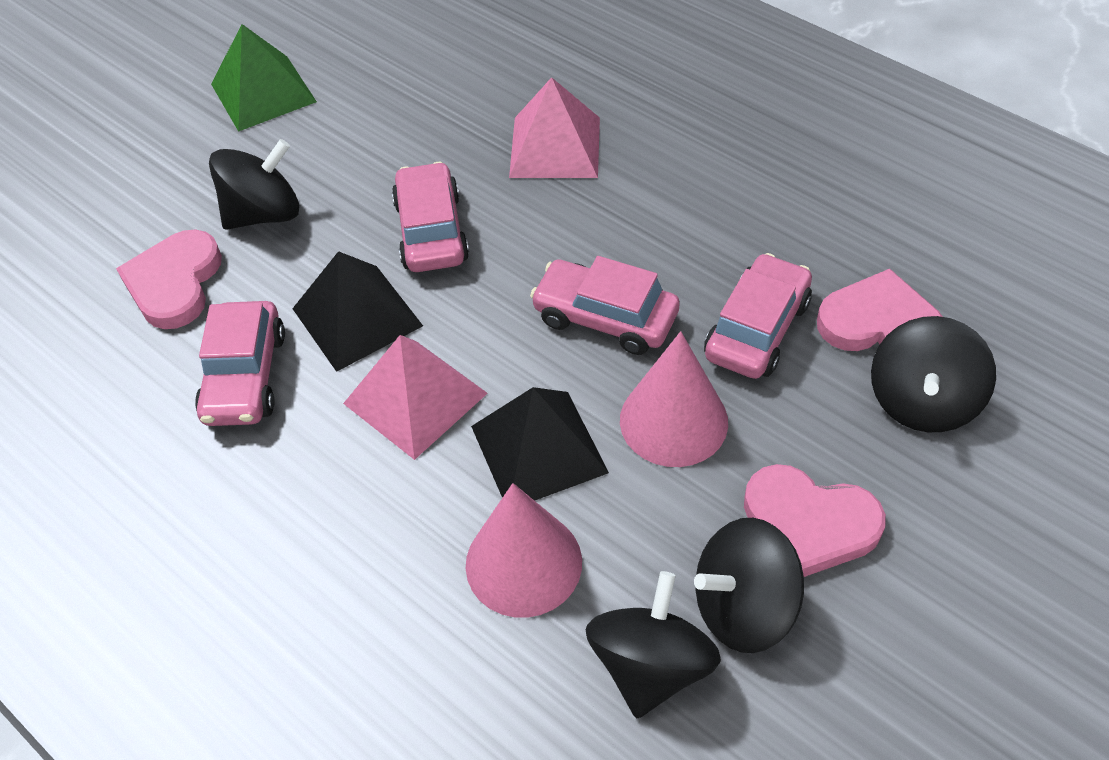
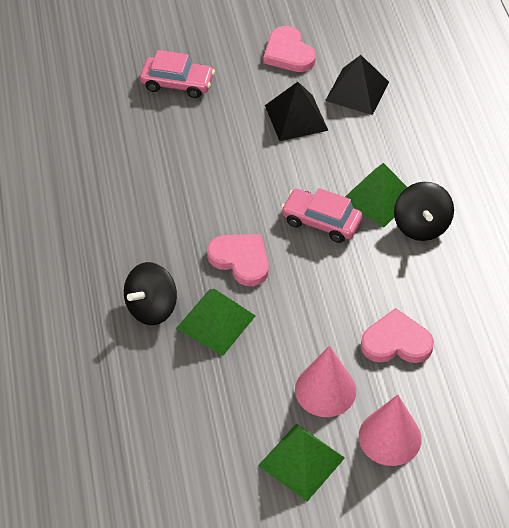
black spinning top: [209,139,299,230] [586,571,721,718] [694,518,804,653] [871,316,996,432] = 4 -> [124,262,177,325] [394,182,454,241] = 2
green pyramid: [211,24,317,132] = 1 -> [176,289,256,356] [258,423,345,501] [345,163,407,228] = 3
pink car: [195,301,285,426] [392,162,469,272] [530,256,680,355] [704,253,812,379] = 4 -> [140,50,215,98] [281,188,362,243] = 2
pink pyramid: [343,335,488,460] [509,77,600,178] = 2 -> none = 0

